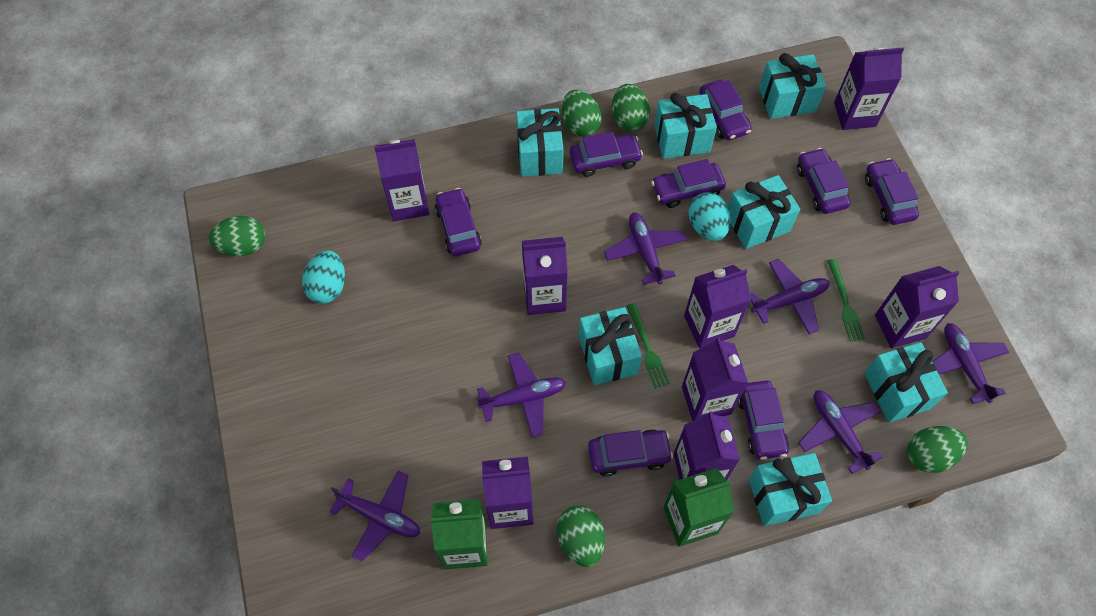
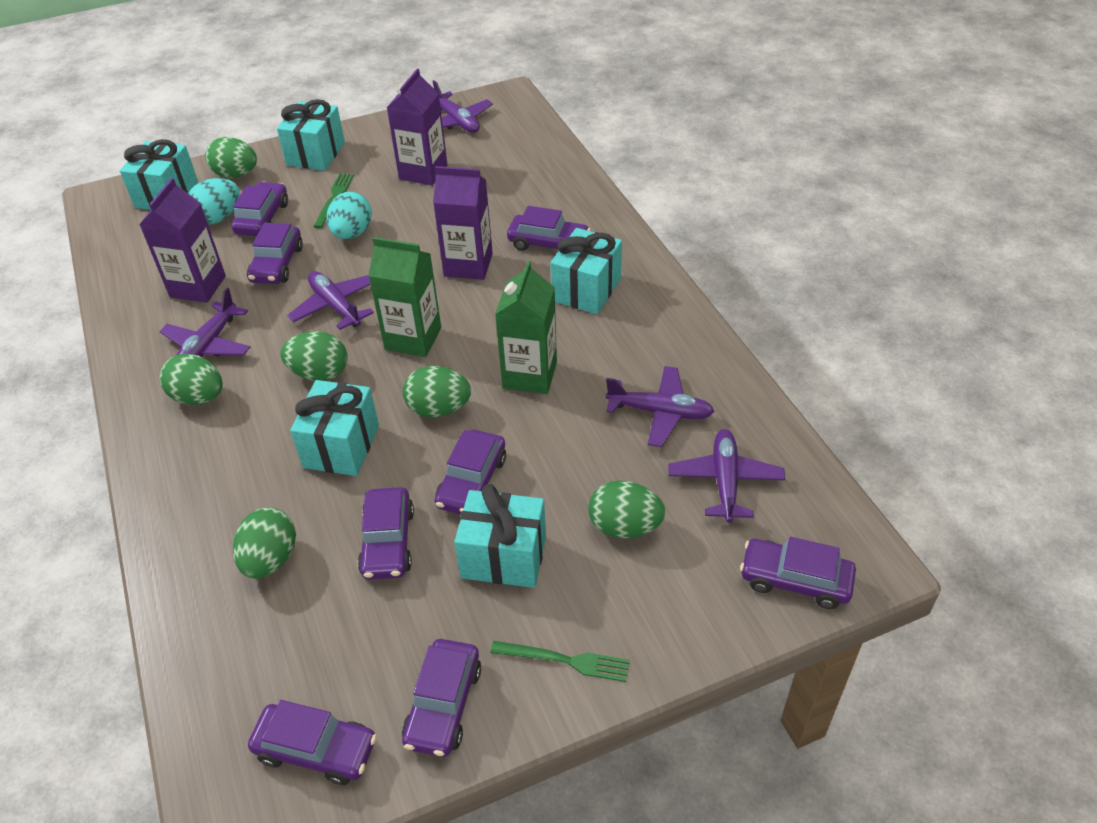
green egg: [209,216,265,256] [557,506,605,567] [562,90,602,137] [612,84,650,132] [907,426,968,473] = 5 -> [160,354,223,405] [205,137,257,178] [233,508,296,579] [280,331,348,381] [403,366,471,417] [588,480,665,539] = 6
purple carton: [374,139,429,221] [482,456,534,529] [522,237,568,315] [674,412,740,480] [682,337,748,421] [684,265,751,348] [834,47,904,130] [875,266,959,348] = 8 -> [139,178,226,303] [387,69,447,186] [433,166,493,280] = 3
purple plane: [329,471,420,562] [476,353,566,437] [604,213,687,285] [750,259,830,334] [798,390,883,474] [932,323,1009,404] = 6 -> [159,288,250,357] [287,271,374,330] [433,80,493,133] [606,366,714,447] [669,429,785,523] = 5
turquoise gift: [516,108,563,177] [579,307,642,385] [654,93,717,159] [728,175,800,249] [749,453,832,526] [759,53,826,119] [864,342,948,422] = 7 -> [120,139,198,210] [277,99,345,171] [290,380,379,476] [454,484,546,588] [550,228,622,314] = 5

